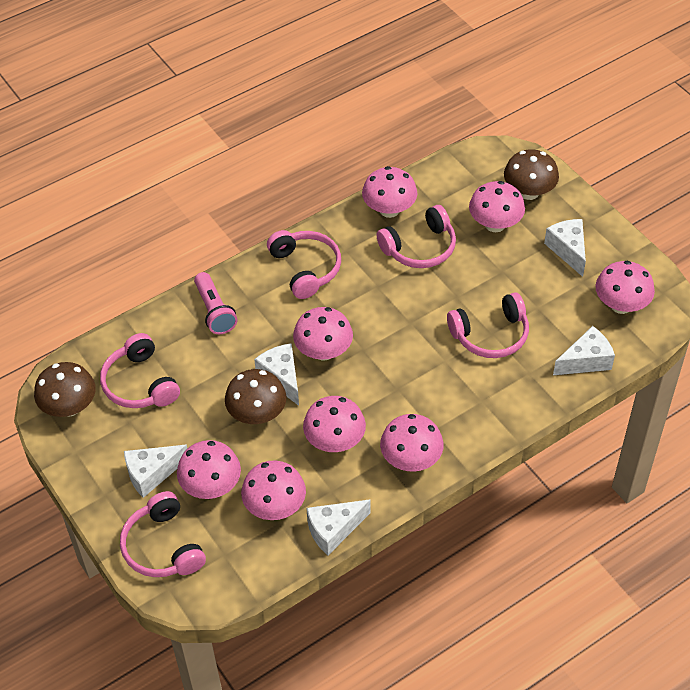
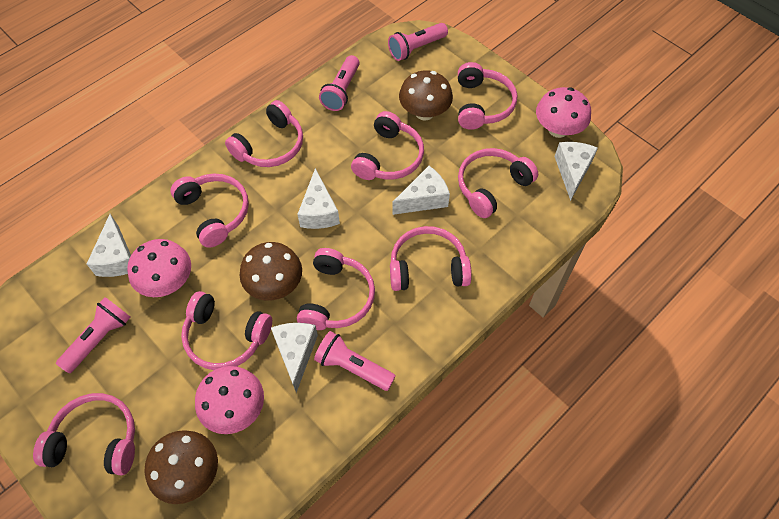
pink flashlight: [194,272,237,334] = 1 -> [56,297,131,374] [314,331,396,391] [319,55,360,111] [388,23,448,61] = 4
pink headphones: [100,333,180,408] [120,491,206,577] [267,230,341,299] [377,205,456,268] [447,292,529,358] = 5 -> [33,393,135,475] [171,174,249,248] [181,291,272,370] [225,100,303,167] [297,248,375,330] [351,111,424,180] [390,226,472,291] [458,62,517,130] [458,148,538,218] = 9
pink mushroom: [177,440,241,499] [241,460,306,520] [293,307,353,361] [303,396,366,452] [362,166,417,218] [380,414,444,471] [469,181,525,232] [595,261,655,314] = 8 -> [127,239,191,297] [195,366,264,434] [536,87,591,138] = 3

